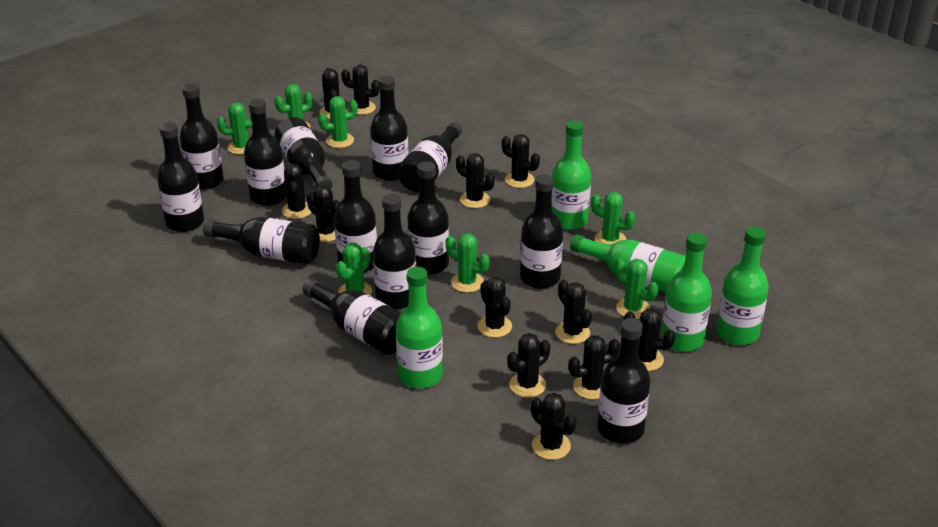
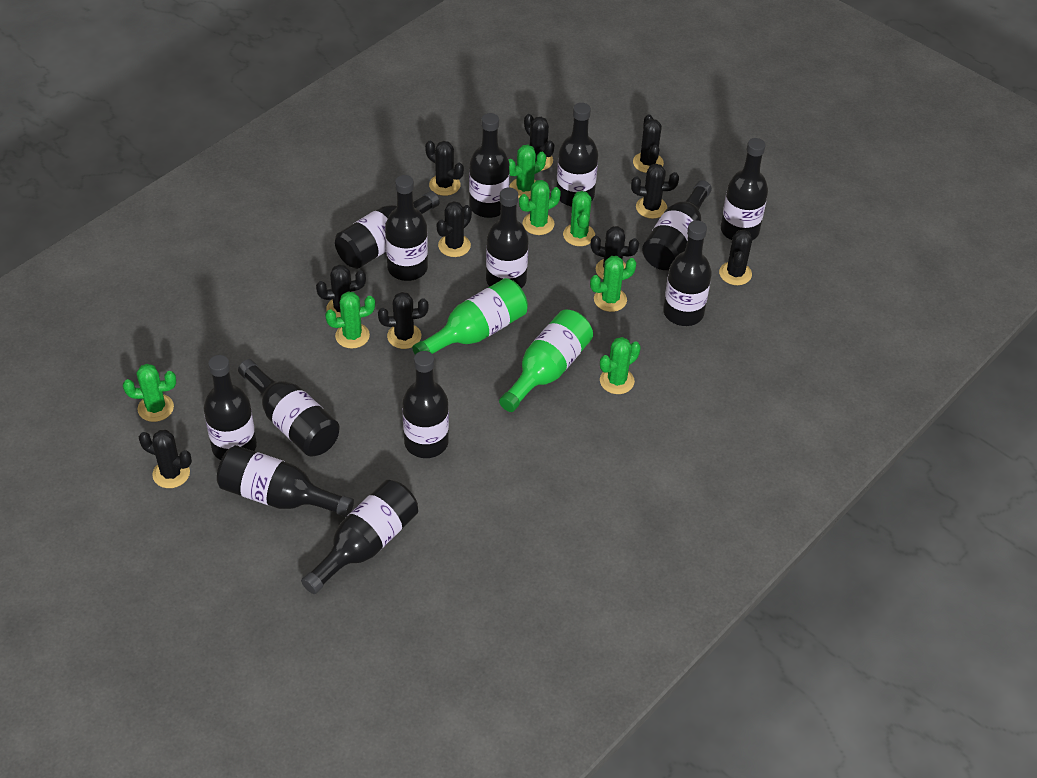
black cactus: [282,164,311,219] [307,185,340,242] [319,68,347,119] [341,65,380,115] [456,153,495,208] [477,276,512,338] [502,134,540,188] [507,333,550,397] [531,393,576,460] [555,280,592,344] [568,335,620,399] [624,308,675,371] = 12 -> [139,430,192,488] [316,265,366,317] [378,292,429,349] [425,141,464,196] [437,201,472,257] [524,114,554,171] [591,226,639,279] [631,164,679,219] [633,114,664,173] [719,230,752,285] = 10
green bottle: [396,267,443,389] [552,120,591,230] [570,234,686,293] [661,232,712,352] [716,226,769,345] = 5 -> [412,278,528,355] [499,309,593,412] = 2

